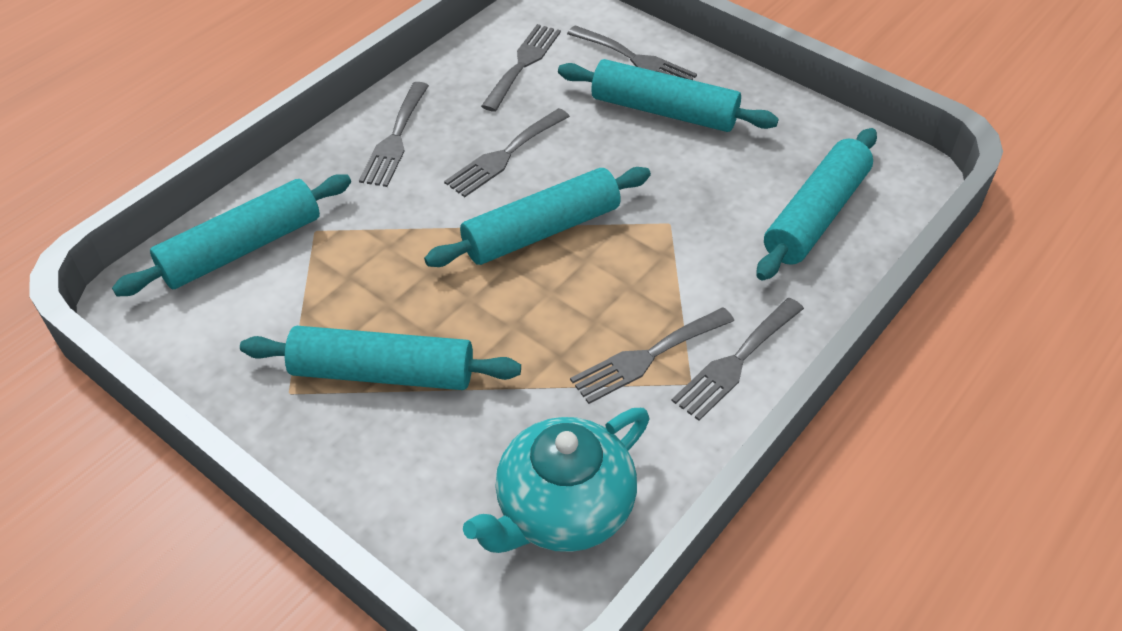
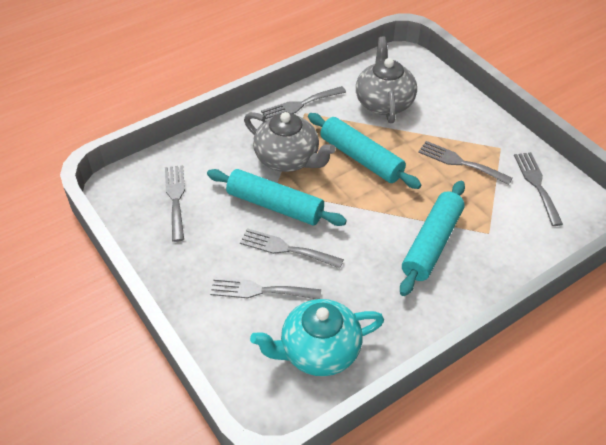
grey teapot: none = 0 -> [244,112,336,172] [356,37,417,123] = 2
turquoise rolling pin: [112,174,351,296] [240,326,521,390] [424,167,651,267] [558,59,779,132] [756,128,877,280] = 5 -> [207,169,347,226] [308,113,421,189] [400,181,465,296] = 3

